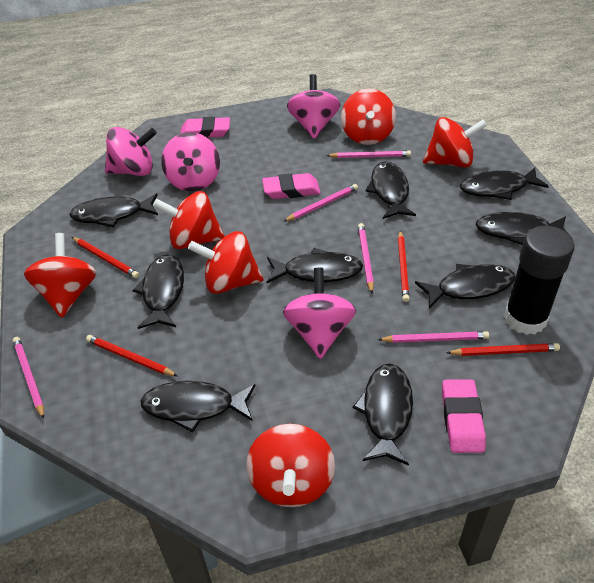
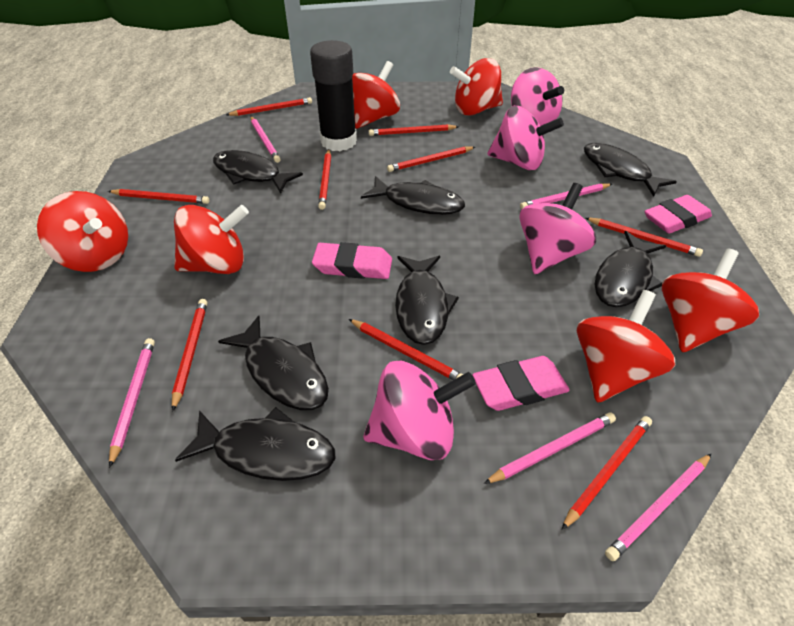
black fish: [69,194,158,228] [132,255,184,329] [140,381,255,432] [267,248,363,283] [353,364,413,466] [365,162,416,219] [415,264,515,309] [460,168,549,200] [475,212,573,245] = 9 -> [175,407,335,481] [213,150,303,194] [218,316,329,410] [361,176,465,215] [395,256,459,345] [584,143,677,197] [594,231,666,307] = 7
red pencil: [72,237,139,278] [86,335,178,376] [398,230,410,302] [446,343,560,356] = 4 -> [108,189,209,204] [172,299,207,412] [226,97,312,116] [318,149,331,210] [349,319,463,380] [369,124,459,136] [387,146,475,172] [562,416,652,530] [586,218,703,257] = 9

